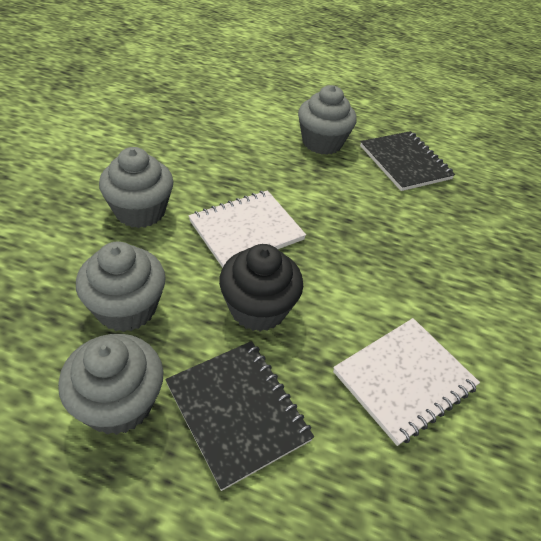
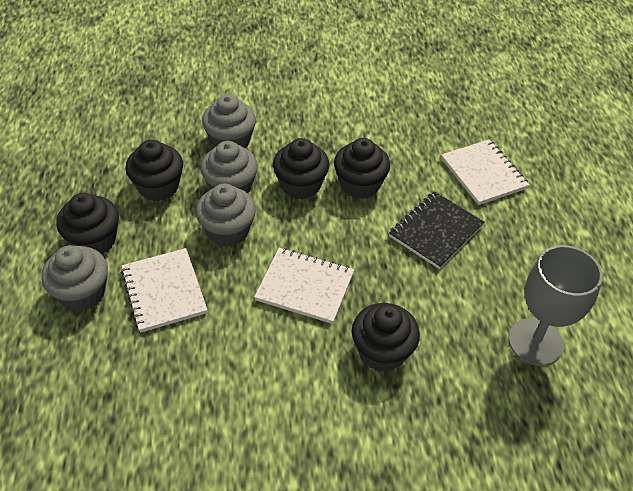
black cupcake: [219,244,303,331] = 1 -> [57,193,119,254] [125,139,183,201] [273,138,329,199] [334,138,390,199] [352,303,420,372] = 5
black notebook: [165,341,314,491] [360,131,455,191] = 2 -> [389,191,485,269] = 1
grey goblet: none = 0 -> [509,245,603,366] = 1
white notebook: [189,190,306,268] [333,318,480,446] = 2 -> [121,248,207,333] [254,248,354,324] [441,139,529,205] = 3

